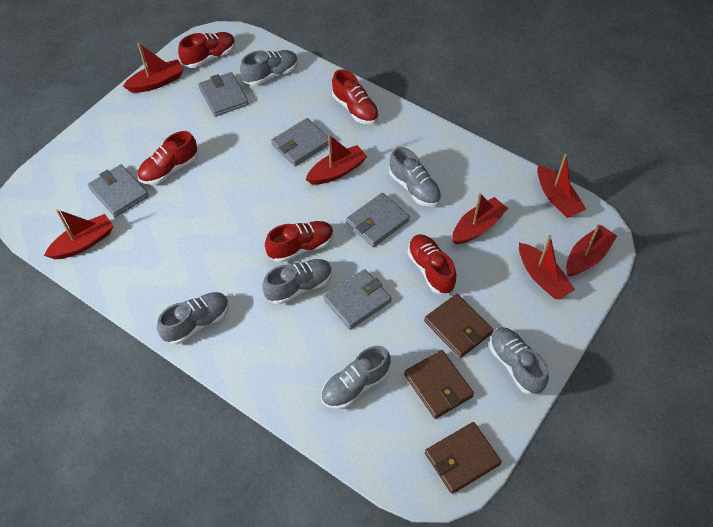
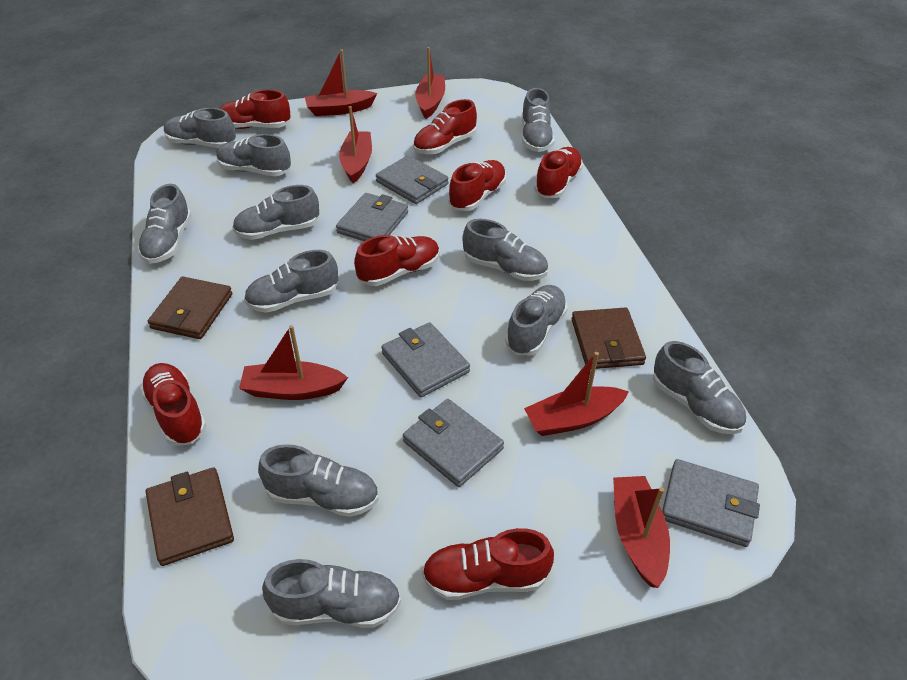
grey shoe: [157,292,229,345] [240,50,298,86] [262,259,332,305] [321,346,390,409] [389,147,441,207] [490,327,549,394] = 6 -> [137,184,192,264] [164,108,236,148] [216,134,291,176] [232,185,319,240] [244,250,338,313] [258,444,379,517] [262,559,401,628] [462,219,548,281] [505,285,568,355] [522,88,555,152] [653,341,746,434] = 11
red boat: [44,209,114,259] [123,43,184,93] [306,135,367,185] [452,193,508,244] [519,235,575,299] [537,154,586,218] [566,224,617,277] = 7 -> [239,325,348,400] [305,50,377,116] [339,106,372,183] [415,47,445,119] [524,352,629,436] [613,476,670,588] = 6
red shoe: [137,131,198,185] [178,32,236,68] [265,221,334,263] [332,69,379,124] [407,234,456,294] = 5 -> [140,363,206,446] [219,90,291,129] [354,235,440,286] [413,99,477,154] [422,528,554,600] [448,160,506,211] [534,147,583,198] = 7

